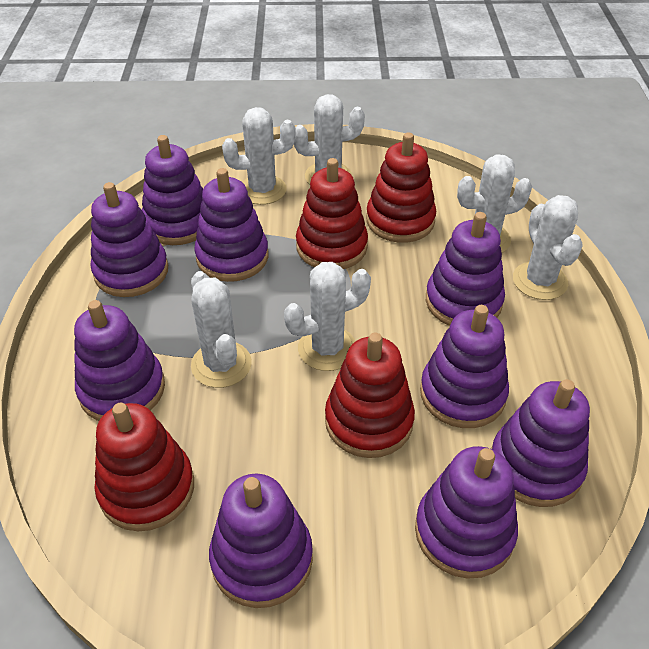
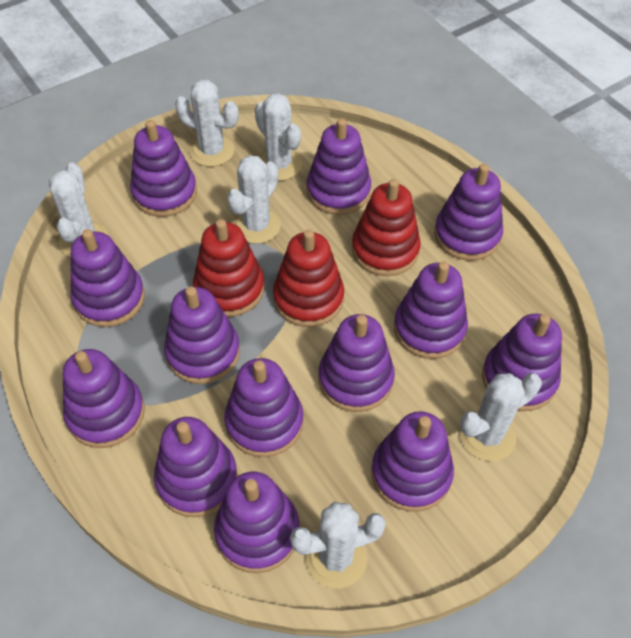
purple stacking toy: [74,300,165,421] [91,182,168,297] [142,135,203,245] [194,168,268,282] [209,474,313,608] [415,446,518,579] [420,305,509,428] [426,212,505,326] [491,379,590,507] = 9 -> [63,349,145,448] [71,229,145,327] [130,120,197,217] [154,417,238,517] [164,286,240,384] [214,472,299,573] [224,358,303,457] [307,118,371,215] [319,314,395,412] [371,411,454,512] [394,261,468,359] [434,164,503,261] [482,314,562,411] = 13
red stacking toy: [94,403,194,531] [296,158,368,269] [325,332,415,458] [366,132,436,243] = 4 -> [193,219,264,317] [273,229,344,327] [352,179,421,276] = 3

